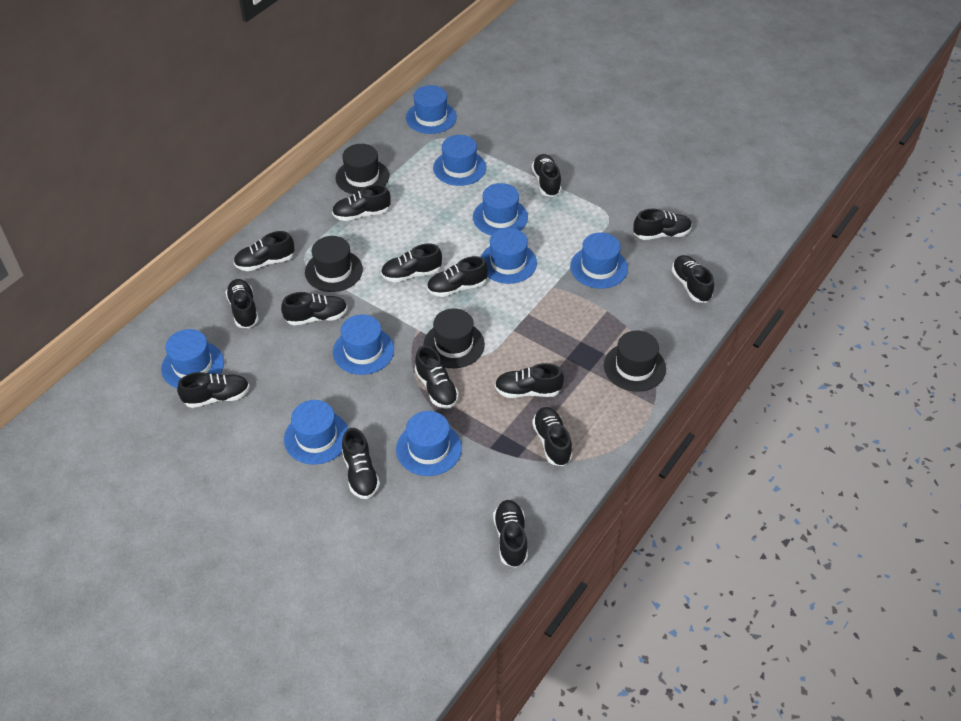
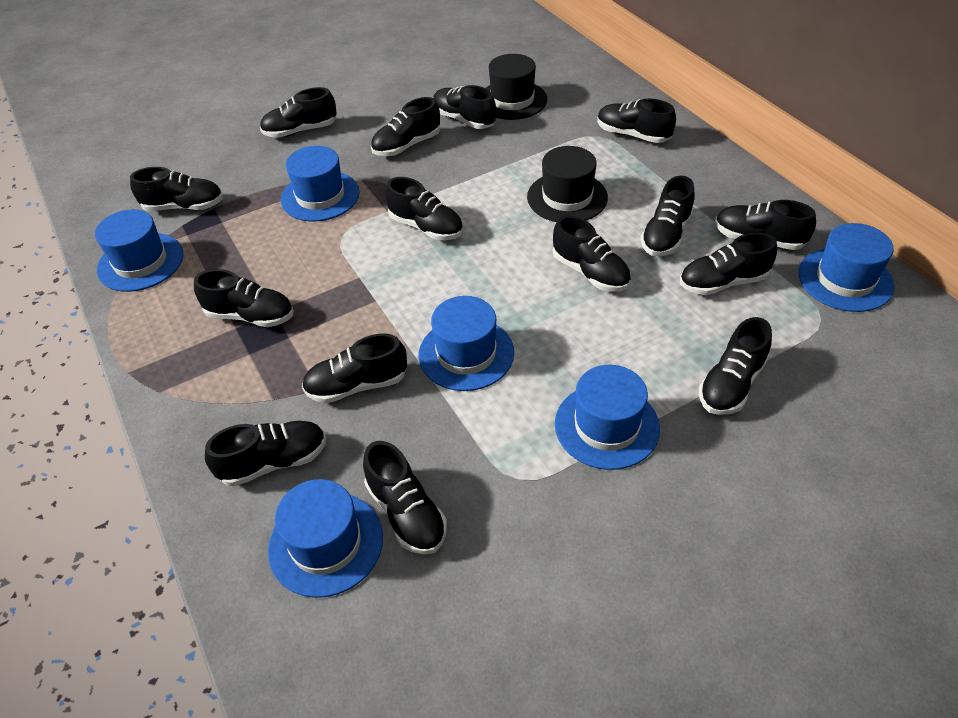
black hat: [305,236,363,292] [336,144,389,194] [423,308,485,368] [604,331,666,392] = 4 -> [486,54,547,120] [527,146,608,222] = 2
blue hat: [161,329,224,388] [284,400,348,465] [333,314,394,375] [396,411,462,476] [406,85,457,134] [433,135,486,186] [473,183,528,236] [481,228,537,284] [570,232,628,289] = 9 -> [95,209,183,292] [268,479,383,598] [281,146,360,221] [419,296,514,391] [555,365,660,470] [799,223,894,312] = 6

